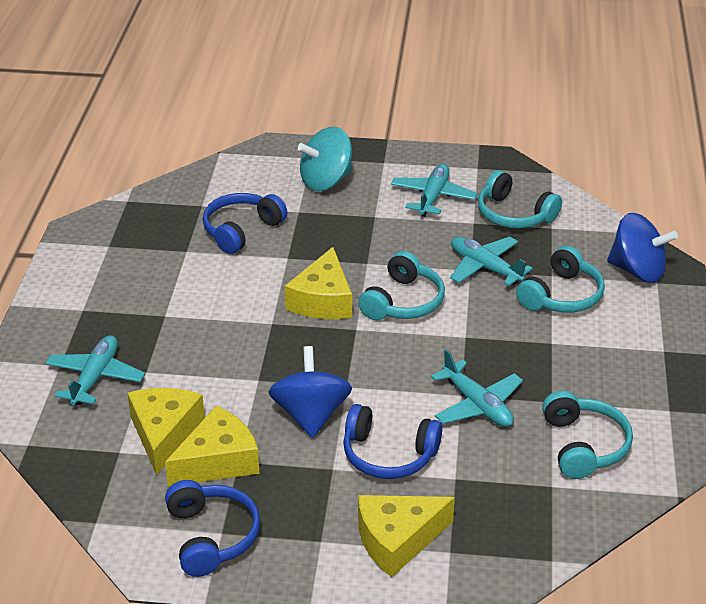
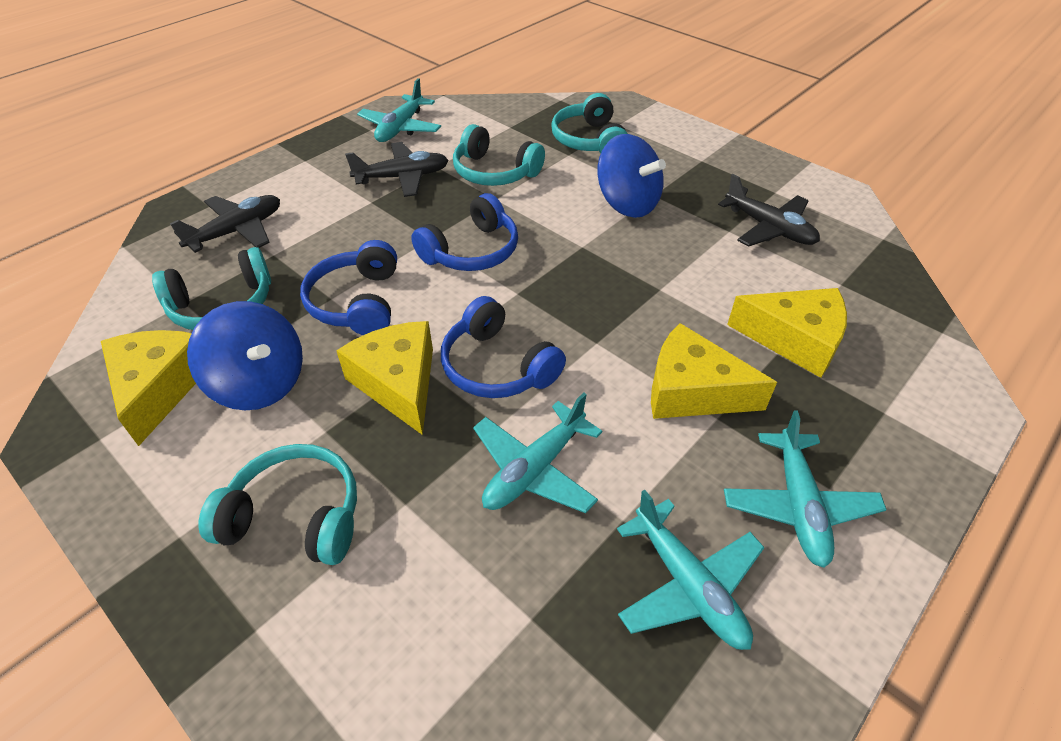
black plane: none = 0 -> [170,195,280,253] [345,142,448,197] [718,174,820,247] = 3
turquoise spinning top: [298,127,352,191] = 1 -> none = 0

